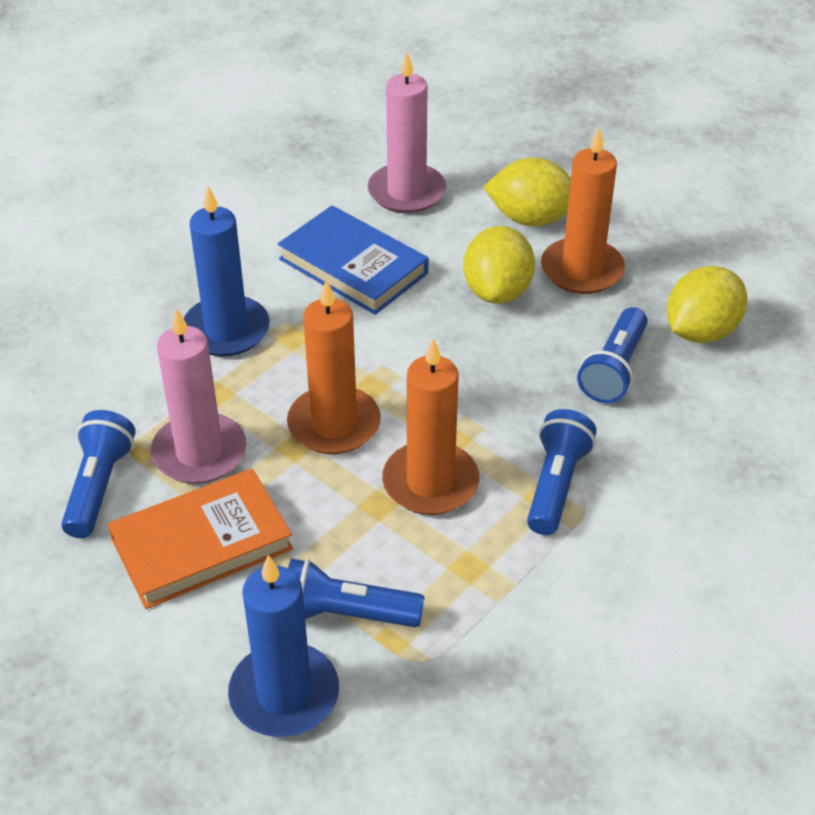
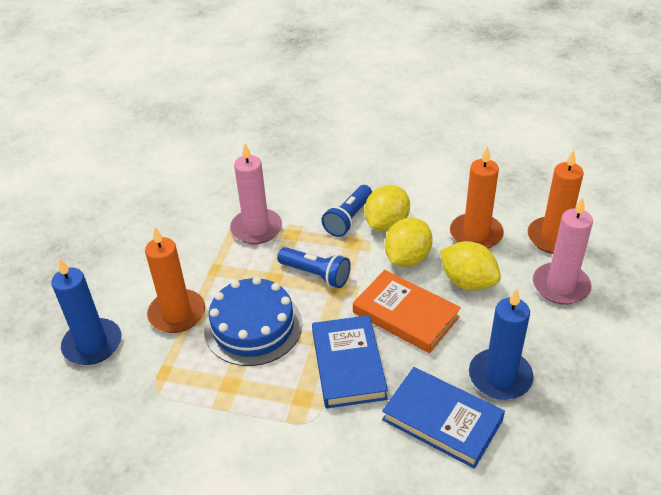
blue book: [278,205,428,315] = 1 -> [312,315,388,409] [382,367,505,469] = 2
blue cake: none = 0 -> [204,277,302,366] = 1
blue flashlight: [61,410,136,538] [288,559,425,627] [527,409,597,535] [577,307,648,403] = 4 -> [277,247,351,288] [322,185,372,237] = 2

